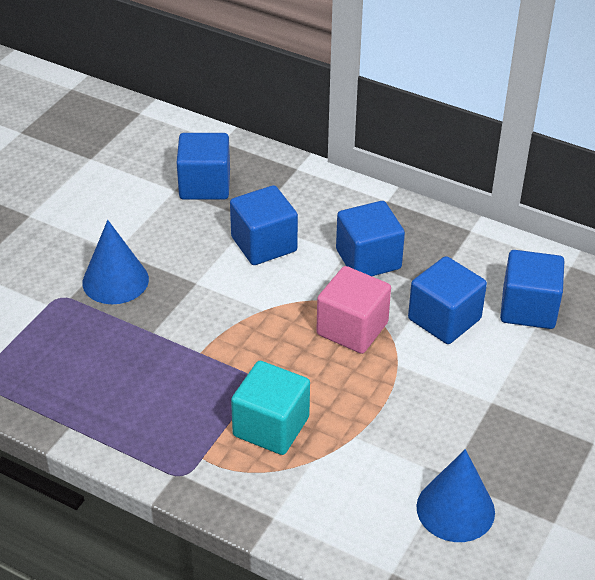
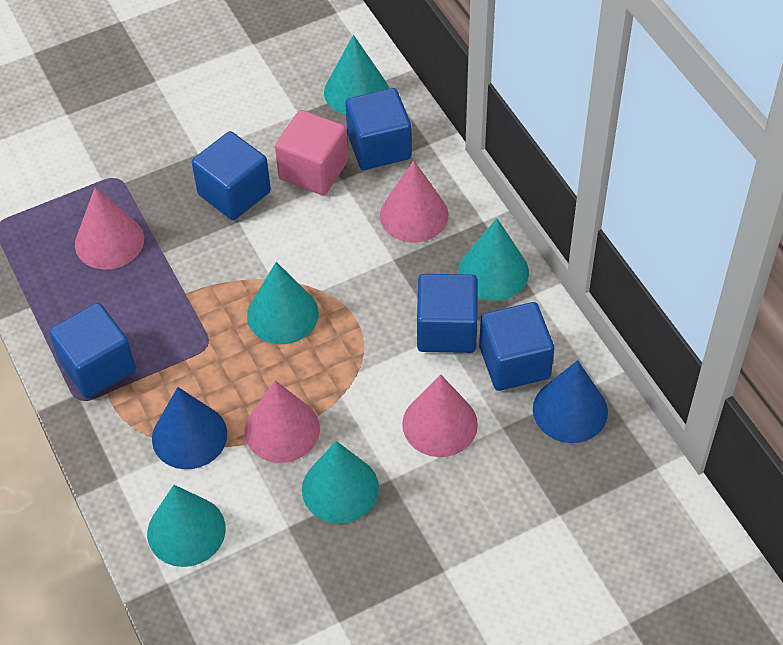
pink cone: none = 0 -> [75,188,144,270] [245,380,320,463] [380,160,448,243] [402,374,478,457] = 4
turquoise cone: none = 0 -> [147,485,226,567] [247,262,319,344] [302,441,379,523] [324,35,388,115] [458,218,529,301] = 5
turquoise cube: [231,361,310,455] = 1 -> none = 0

